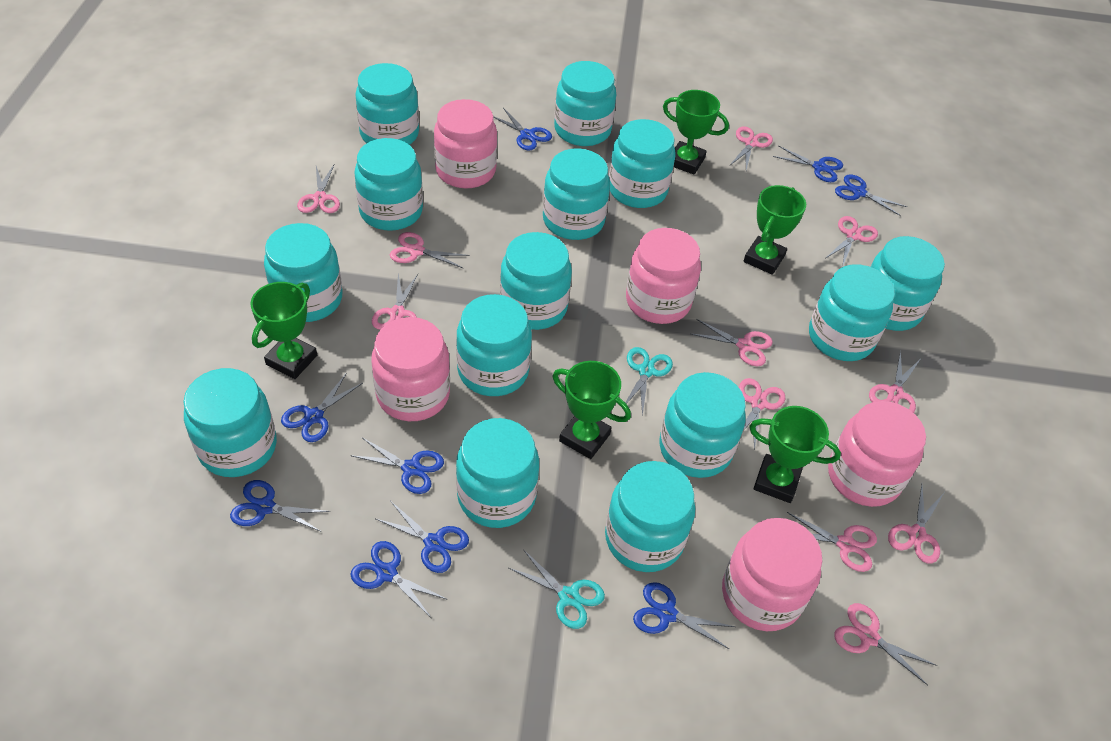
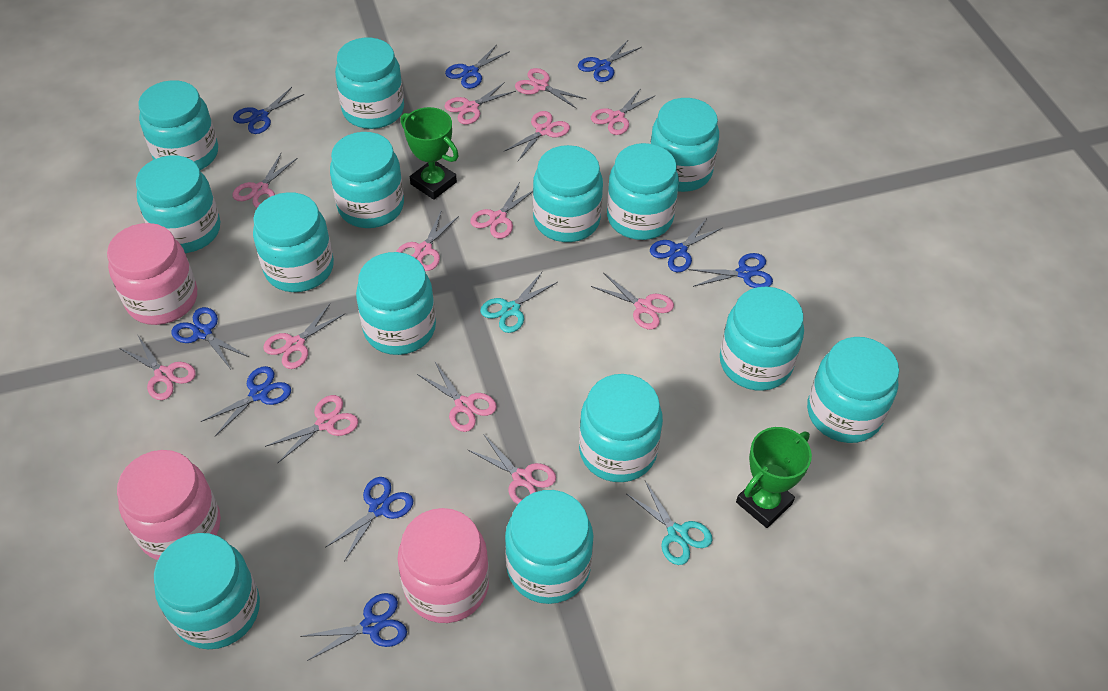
green trophy: [251,282,317,379] [553,361,631,459] [663,90,729,175] [743,185,806,275] [749,406,841,503] = 5 -> [400,107,459,200] [736,427,812,528] = 2
pink jar: [371,317,450,421] [434,99,497,189] [626,228,701,324] [722,518,822,631] [828,401,926,507] = 5 -> [107,223,197,325] [117,450,221,560] [397,508,489,623] = 3
pink scissors: [297,165,340,213] [372,273,418,330] [390,232,470,269] [691,319,773,366] [729,127,773,170] [739,378,785,450] [787,512,877,572] [826,216,878,267] [834,603,937,685] [869,351,920,413] [888,485,944,564] = 11 -> [119,334,196,400] [232,153,298,208] [263,304,345,369] [265,395,358,464] [396,210,459,271] [417,362,497,432] [444,82,516,124] [467,435,556,505] [470,182,533,239] [503,111,570,161] [515,68,587,109] [591,88,655,135] [591,273,674,329] = 13

